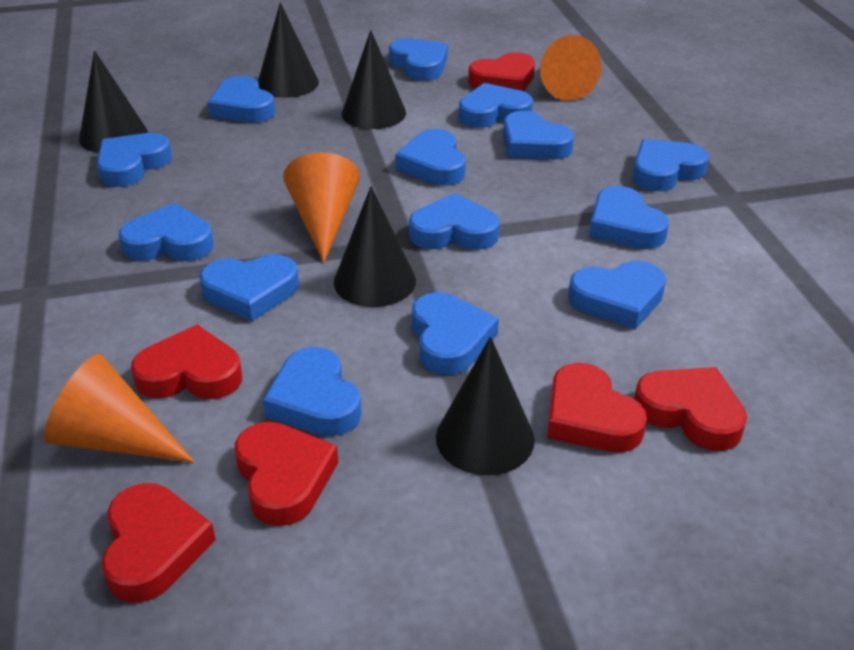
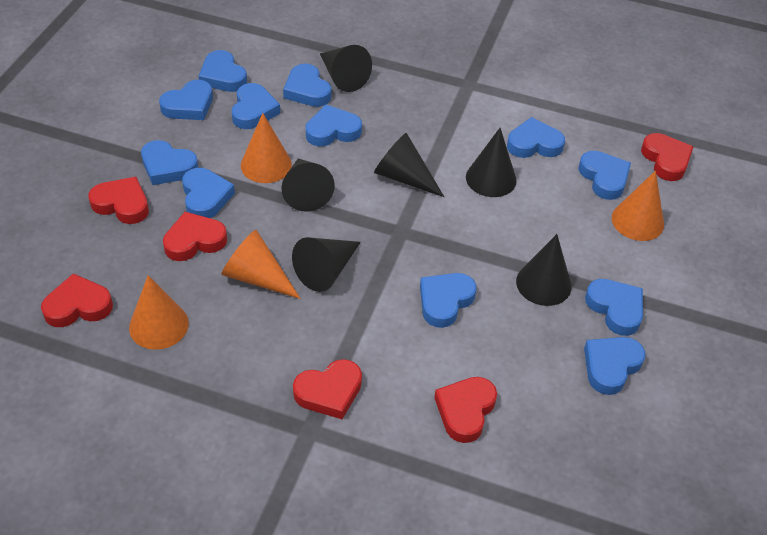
black cone: [79,51,148,153] [258,2,319,98] [334,186,416,307] [342,30,406,129] [436,336,535,475] = 5 -> [281,159,335,212] [292,237,361,292] [320,45,372,92] [374,133,444,197] [466,128,517,197] [516,234,572,306] = 6
blue heart: [97,133,172,187] [119,203,214,261] [199,254,299,321] [208,76,275,123] [263,347,362,436] [389,38,448,81] [395,129,466,186] [409,193,500,250] [412,292,499,375] [459,83,533,128] [503,111,574,160] [568,261,666,329] [589,186,669,249] [633,139,709,191] = 14 -> [141,140,198,185] [159,80,213,120] [182,168,235,218] [199,50,247,92] [232,83,280,129] [283,64,331,107] [306,105,362,146] [420,273,476,328] [507,117,565,158] [578,151,631,200] [584,337,645,395] [585,279,643,336] = 12
orange cone: [44,354,195,463] [283,152,360,263] [540,35,601,101] = 3 -> [129,275,189,350] [221,230,301,299] [241,113,292,183] [612,171,664,241] = 4

